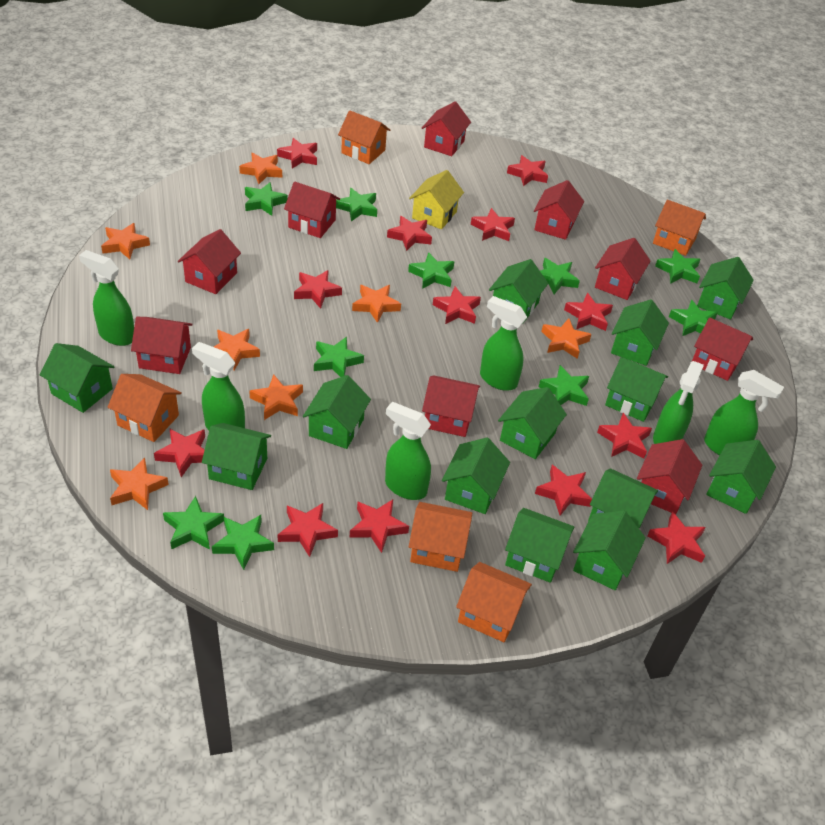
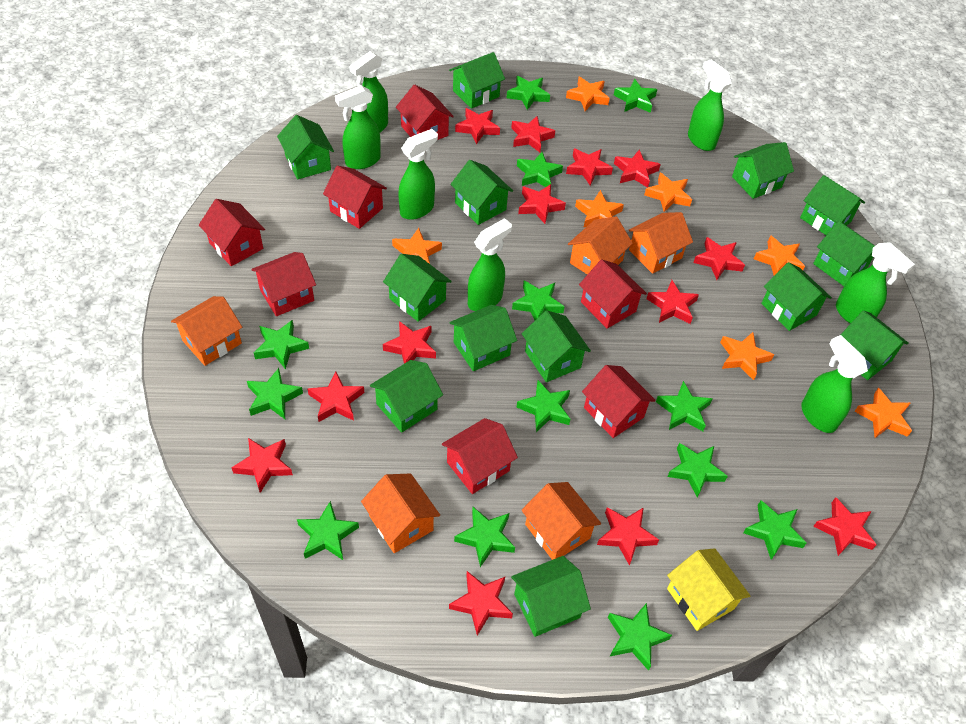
green spray bottle: [79,250,134,346] [192,342,245,430] [385,402,431,500] [480,296,527,391] [653,361,704,444] [704,370,784,455] = 6 -> [335,85,381,169] [349,51,388,132] [398,129,438,220] [468,218,512,311] [688,60,732,151] [801,335,868,433] [836,242,915,324] = 7
green star: [163,496,224,550] [212,515,274,570] [245,182,287,216] [314,337,364,377] [336,188,377,221] [408,252,454,289] [539,365,589,406] [540,258,580,294] [655,249,701,284] [669,300,718,336] = 10 -> [247,368,303,419] [254,320,309,370] [297,501,359,560] [454,507,515,567] [507,76,550,110] [512,280,564,320] [516,380,570,432] [517,152,563,187] [608,603,672,671] [614,79,657,113] [656,381,713,431] [667,443,728,498] [743,500,806,560] = 13
red house: [131,317,193,374] [178,229,241,294] [284,182,340,238] [422,102,471,156] [422,375,480,437] [534,180,584,240] [595,238,650,300] [637,439,702,514] [692,317,753,381] = 9 -> [199,199,265,266] [251,252,316,316] [323,166,387,229] [396,85,454,140] [442,418,518,494] [579,259,647,329] [582,365,656,438] = 7

